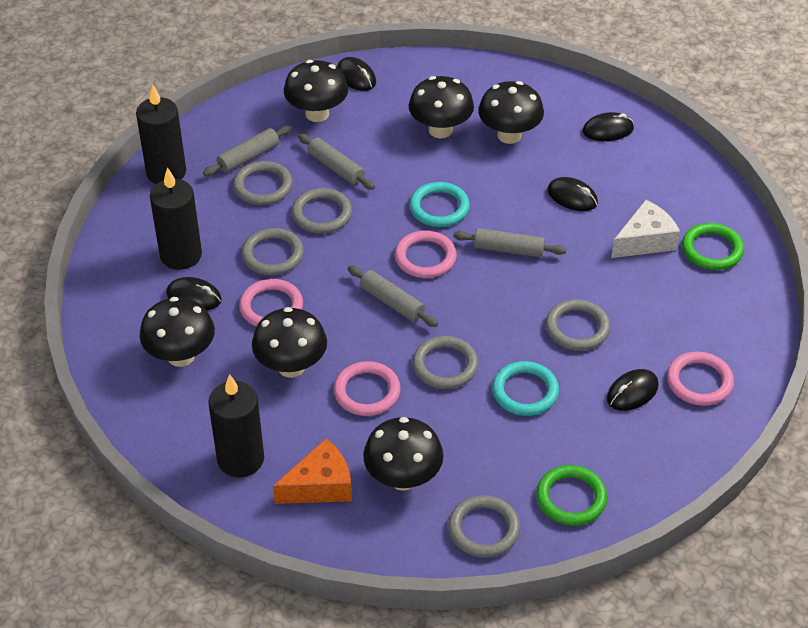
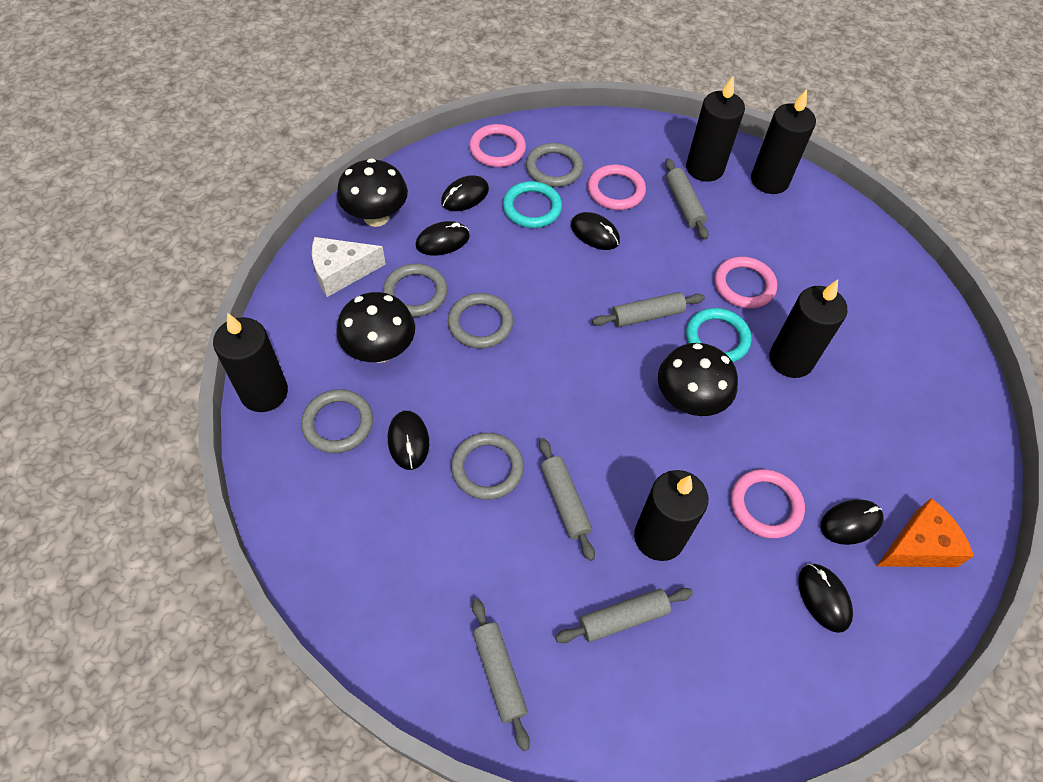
black candle: [136,85,186,184] [150,167,202,270] [208,374,264,478] = 3 -> [213,313,288,412] [634,470,708,561] [686,76,745,182] [751,89,816,194] [770,280,847,378] = 5
black mouse: [166,277,222,311] [337,57,376,91] [547,177,598,211] [583,112,634,141] [607,369,659,411] = 5 -> [388,411,429,470] [415,221,470,256] [441,175,489,211] [571,212,620,250] [798,564,853,633] [821,499,884,545] = 6
black mushroom: [140,297,215,367] [252,307,327,378] [284,60,348,122] [363,417,443,491] [409,76,474,138] [478,81,544,144] = 6 -> [336,292,415,363] [337,158,408,227] [658,343,738,416] = 3
green ring: [536,465,607,526] [682,223,744,270] = 2 -> none = 0
grey ring: [233,161,293,205] [242,228,304,275] [292,188,352,234] [413,336,478,389] [448,495,520,558] [546,299,610,351] = 6 -> [301,389,373,453] [383,263,447,317] [448,293,513,349] [451,433,524,500] [526,143,583,187] = 5
grey rolling pin: [203,125,292,176] [298,133,375,190] [348,265,438,327] [453,228,566,257] = 4 -> [472,599,530,751] [539,438,595,561] [555,588,693,643] [592,292,705,327] [665,158,709,240] = 5

